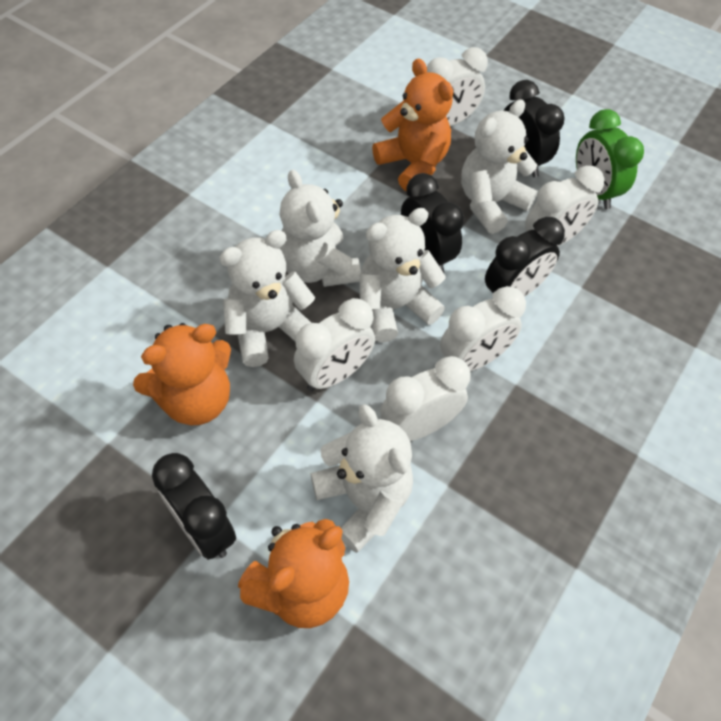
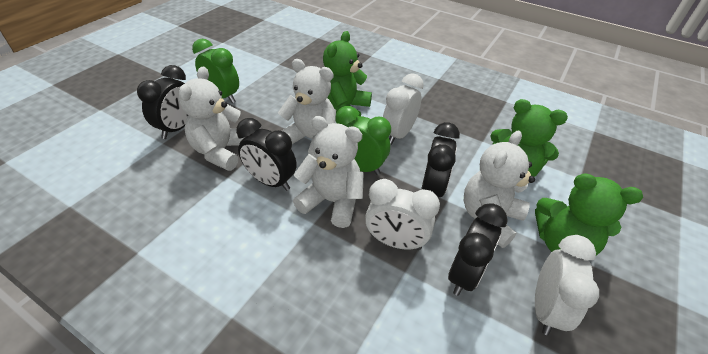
green clock: [576,109,644,209] = 1 -> [192,39,239,103] [335,106,391,175] = 2
green teddy bear: none = 0 -> [323,31,372,116] [491,99,568,177] [535,173,643,255] = 3
orange teddy bear: [133,323,231,425] [238,519,349,628] [372,58,453,191] = 3 -> none = 0
white clock: [294,298,375,391] [380,356,470,441] [427,47,488,126] [440,286,526,371] [525,165,604,246] = 5 -> [365,179,440,250] [383,73,424,145] [535,235,599,335] = 3
white teddy bear: [219,230,315,367] [279,170,361,287] [311,404,413,553] [360,208,446,342] [461,99,538,234] = 5 -> [179,67,245,171] [278,59,336,158] [293,116,364,228] [464,130,535,248] = 4

